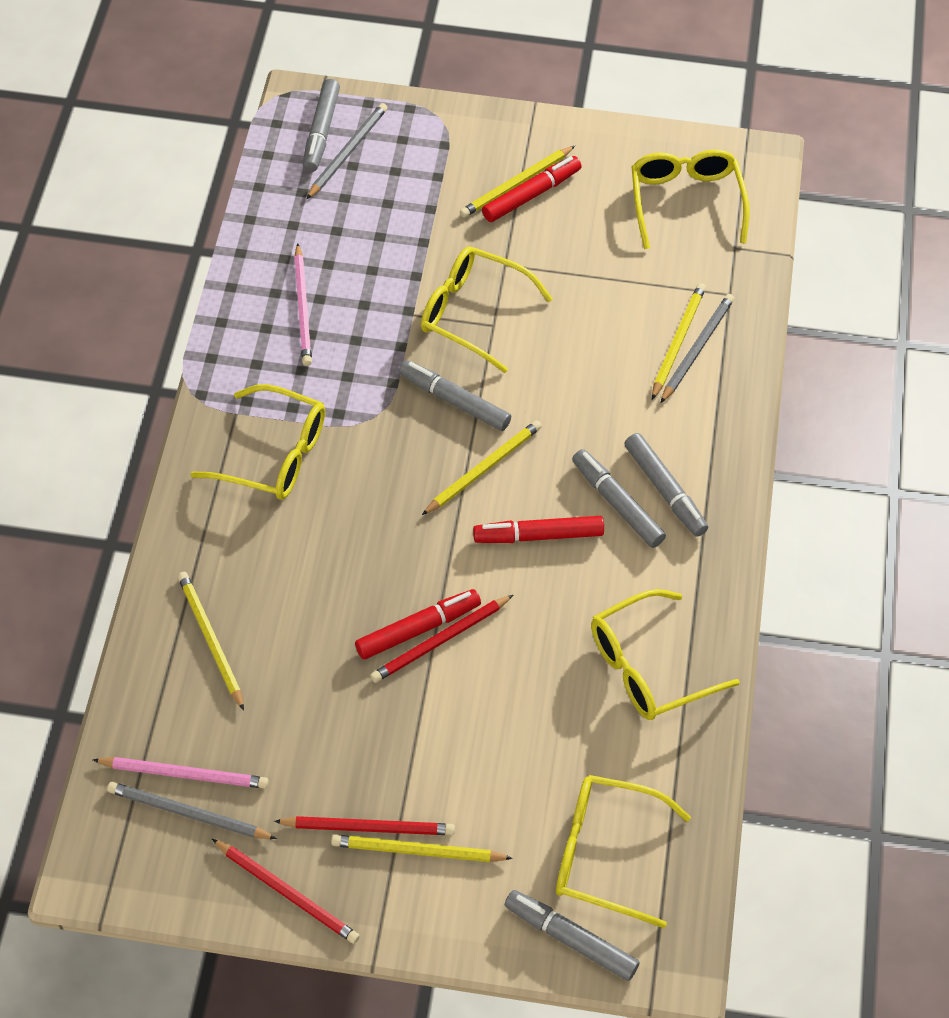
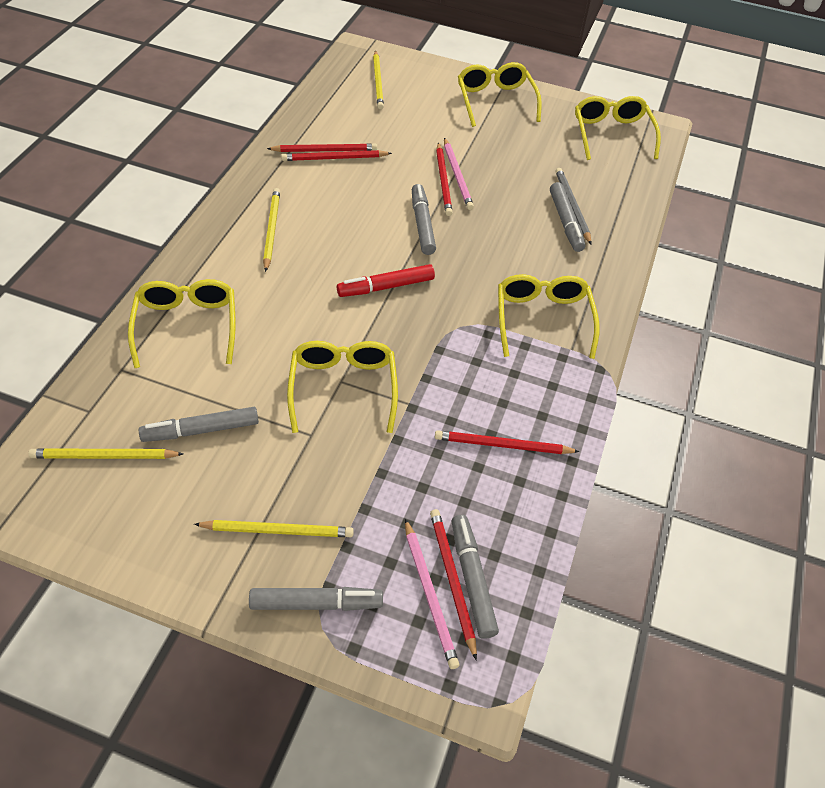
grey pencil: [107,782,277,839] [307,103,387,199] [661,294,734,403] = 3 -> [555,168,591,244] = 1
red marker: [355,589,481,659] [473,516,604,543] [482,156,582,222] = 3 -> [337,264,435,297] = 1
red pencil: [212,839,360,944] [274,816,455,835] [370,595,513,683] = 3 -> [267,143,377,152] [281,150,392,161] [430,509,477,661] [435,430,580,454] [436,142,453,216] = 5
yellow pencil: [178,572,244,710] [331,835,513,862] [422,420,542,515] [460,146,575,218] [652,283,706,400] = 5 -> [28,448,183,459] [194,520,354,537] [263,188,280,272] [373,50,384,109] = 4

